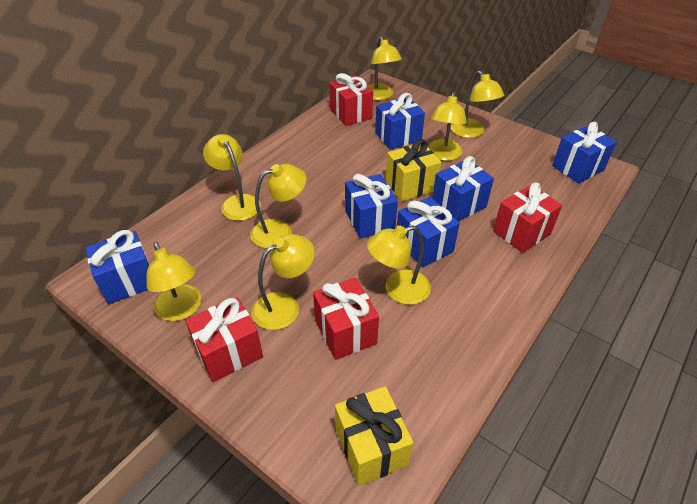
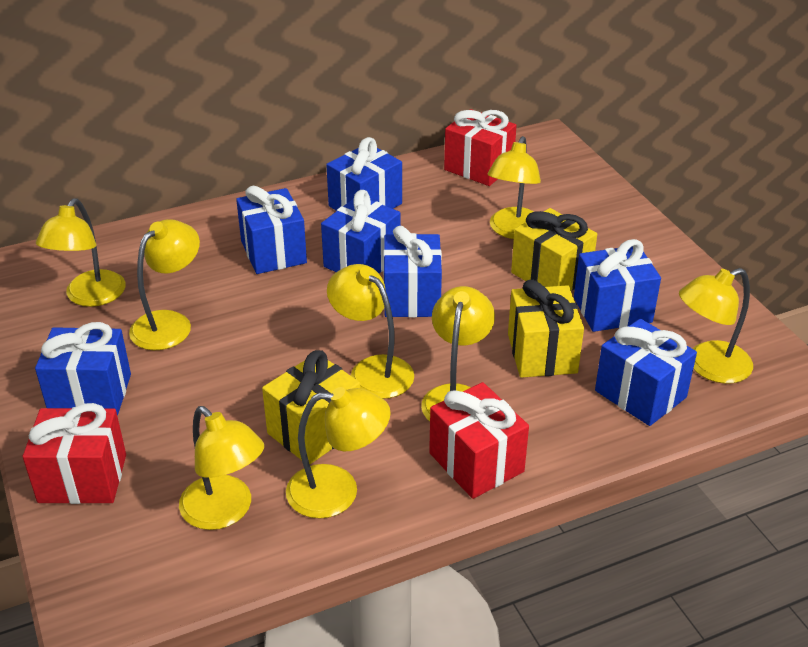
blue gift: [85,230,150,304] [345,174,398,239] [375,93,425,150] [397,197,460,267] [432,156,494,221] [552,122,617,183] = 6 -> [35,322,131,415] [236,186,307,274] [321,190,400,273] [326,137,402,211] [383,226,442,317] [574,239,661,332] [595,319,697,426] = 7
red gift: [185,297,263,382] [313,278,379,360] [329,73,373,126] [493,183,562,253] = 4 -> [23,403,126,504] [429,382,529,499] [444,109,517,186] = 3
yellow gift: [335,386,413,486] [386,139,442,201] = 2 -> [262,350,360,464] [508,280,584,378] [511,208,597,290] = 3

